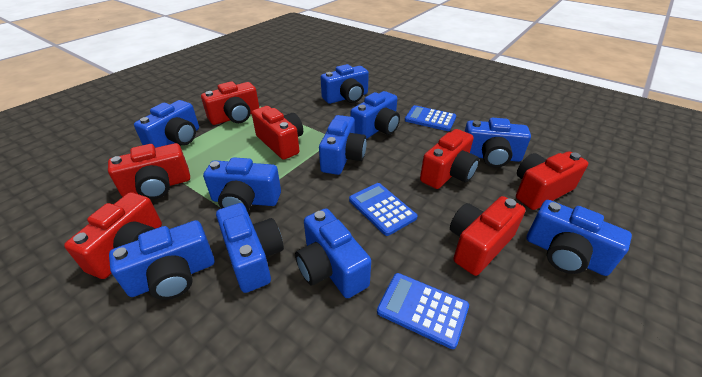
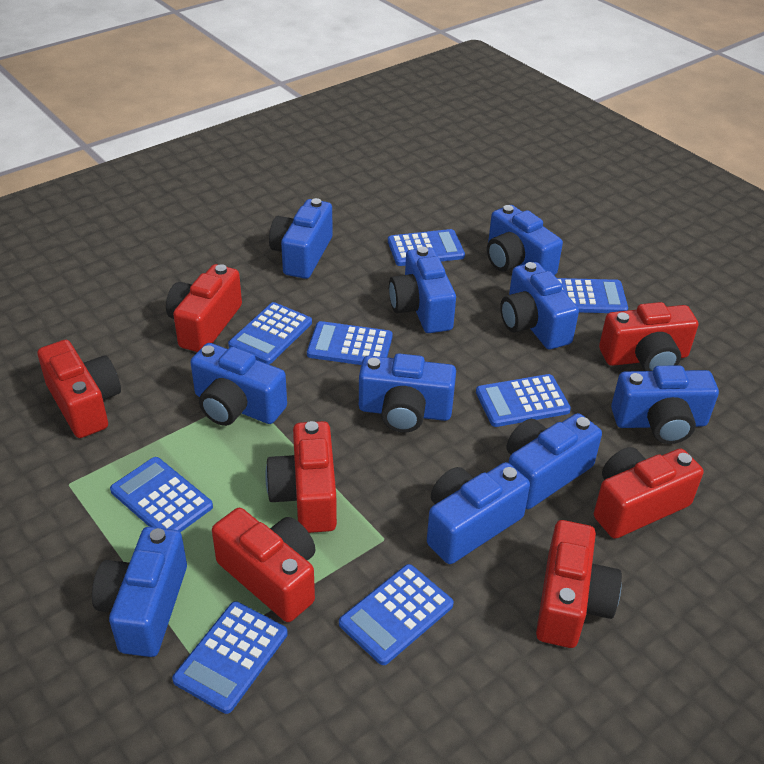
blue calculator: [349,183,418,236] [377,273,469,349] [405,105,456,131] = 3 -> [110,457,213,532] [172,601,288,714] [228,302,312,364] [307,321,393,365] [339,564,454,665] [388,229,465,266] [476,374,571,427] [557,278,628,313] = 8

